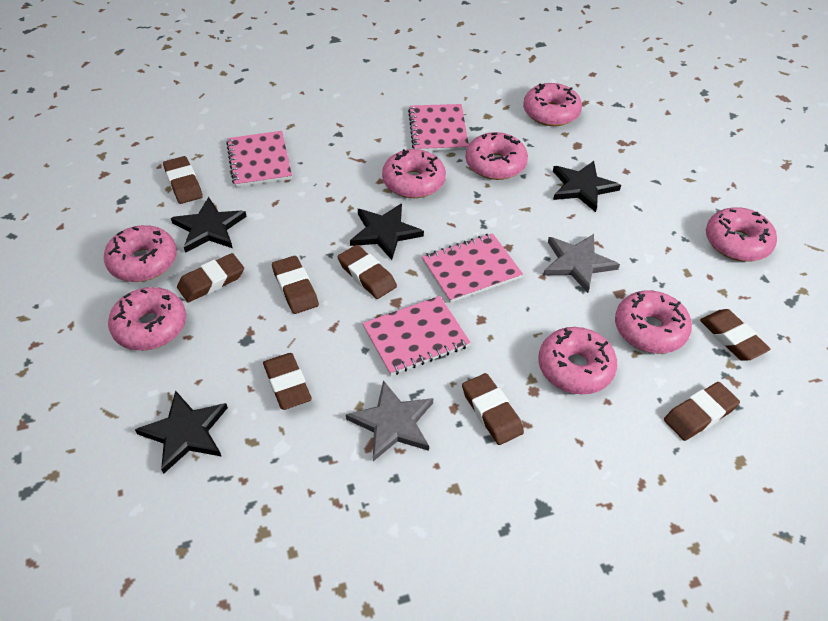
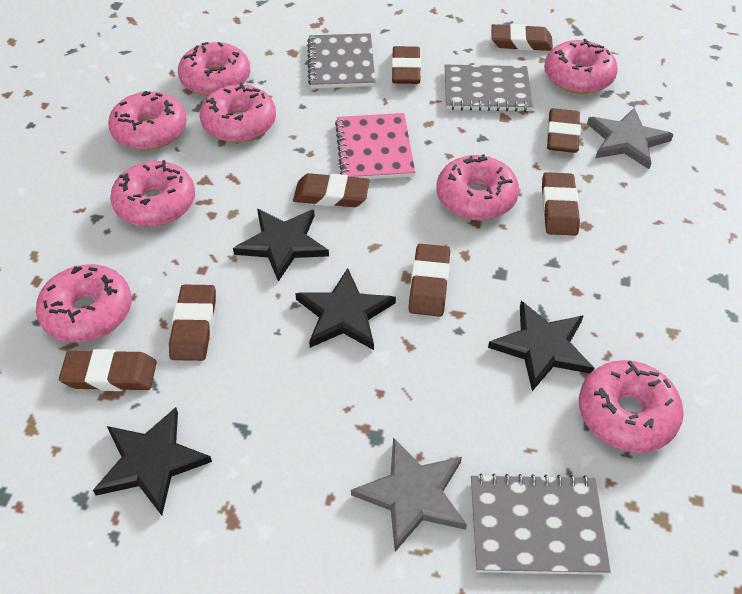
grey notebook: none = 0 -> [307,33,376,88] [445,65,533,112] [471,473,611,575] = 3
pink notebook: [226,131,292,187] [362,296,471,376] [408,104,469,151] [422,233,523,303] = 4 -> [335,113,415,179] = 1

